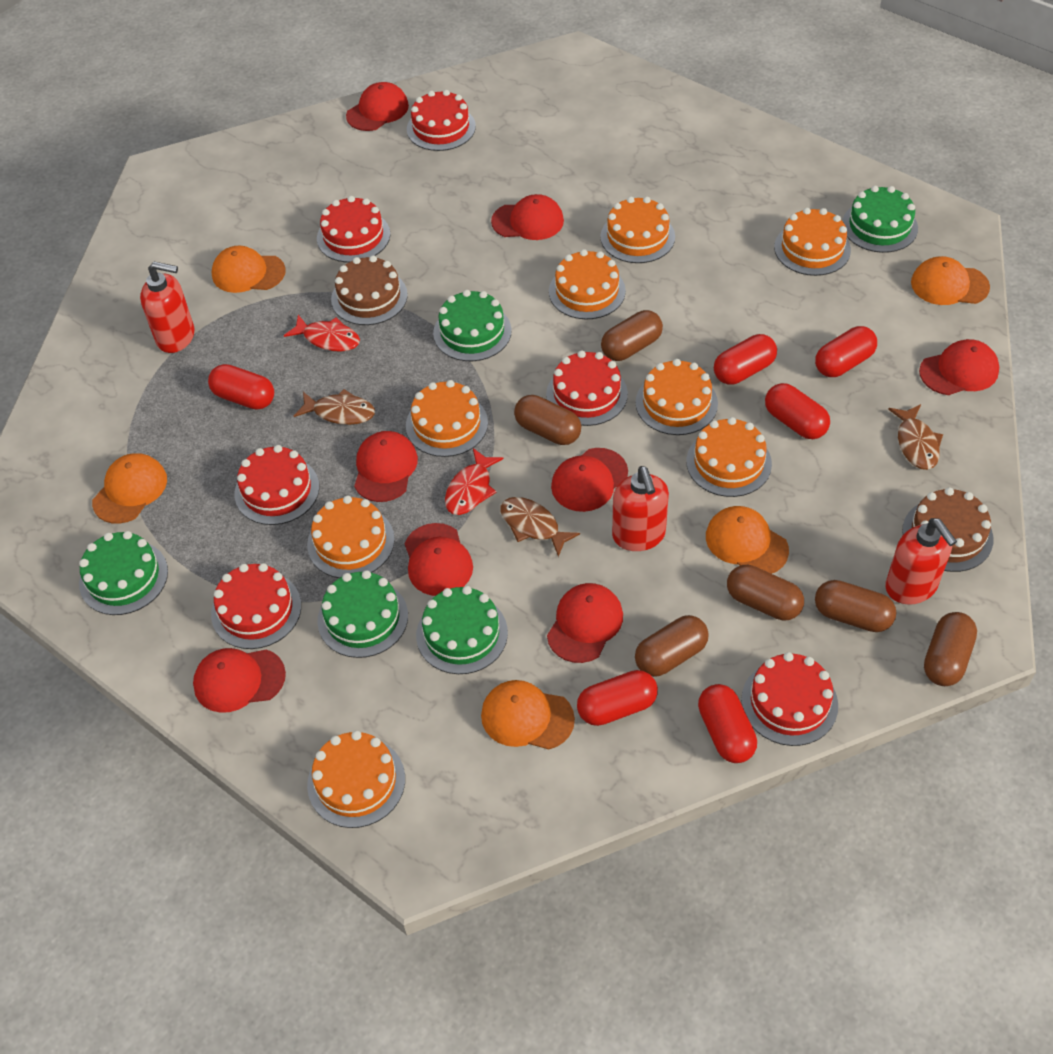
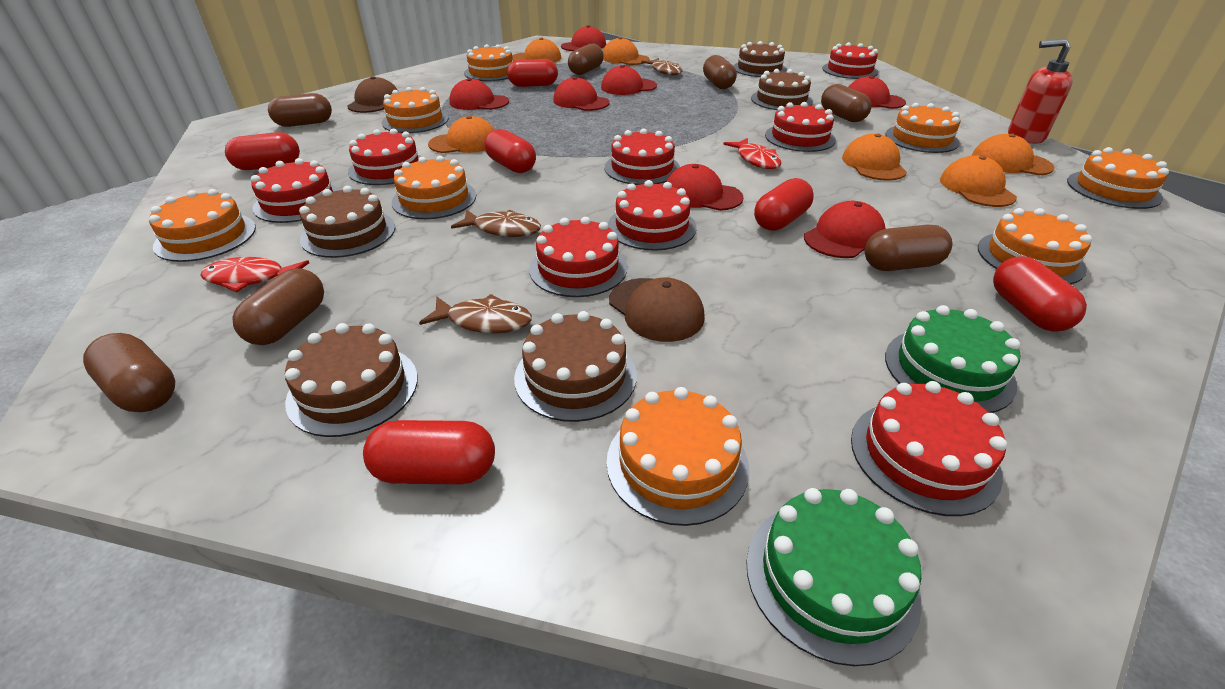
brown cake: [331,255,408,325] [902,487,993,572] = 2 -> [285,323,418,437] [299,186,395,258] [514,311,637,422] [733,41,787,77] [751,69,813,110] = 5
brown cap: none = 0 -> [347,76,397,113] [609,277,705,342] = 2
brown capsule: [514,395,581,445] [601,310,663,361] [635,615,709,677] [727,565,804,621] [815,580,896,632] [924,612,977,686] = 6 -> [83,333,175,412] [233,268,324,345] [268,93,332,127] [568,44,604,75] [703,55,737,89] [821,84,872,122] [865,225,952,271] = 7
green cake: [79,531,168,615] [317,570,408,658] [416,586,508,674] [433,290,512,361] [842,186,918,253] = 5 -> [746,488,922,666] [885,305,1020,413] = 2
orange cap: [92,453,167,524] [212,246,286,293] [481,680,575,749] [706,506,789,574] [911,256,990,305] = 5 -> [428,116,495,153] [512,37,561,63] [603,37,649,65] [842,133,907,181] [940,155,1017,207] [971,134,1055,175] = 6
red cake: [211,563,301,649] [235,445,319,525] [317,196,390,262] [407,90,476,151] [546,350,628,426] [741,652,838,746] = 6 -> [251,158,340,223] [348,129,422,185] [529,217,627,297] [605,128,680,185] [608,180,697,251] [765,102,836,152] [822,42,878,79] [851,381,1007,516] = 8
red cap: [193,648,286,713] [346,82,409,131] [354,431,418,502] [405,523,473,596] [491,194,564,240] [547,583,623,663] [551,448,628,512] [919,339,999,395] = 8 -> [449,78,509,110] [553,77,610,111] [561,25,606,51] [601,65,657,95] [666,164,744,211] [804,201,886,258] [848,76,906,109] = 7
red soap dispenser: [140,262,194,353] [612,466,669,551] [885,518,957,605] = 3 -> [1008,39,1073,144] = 1

